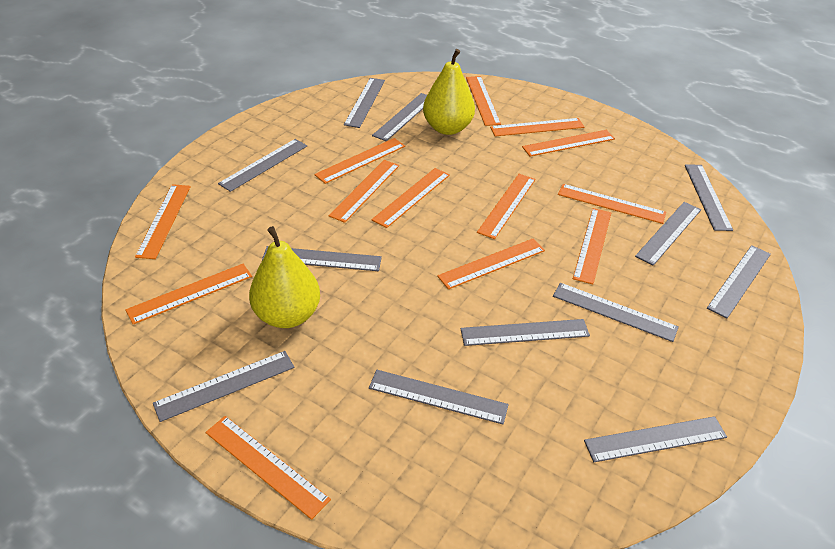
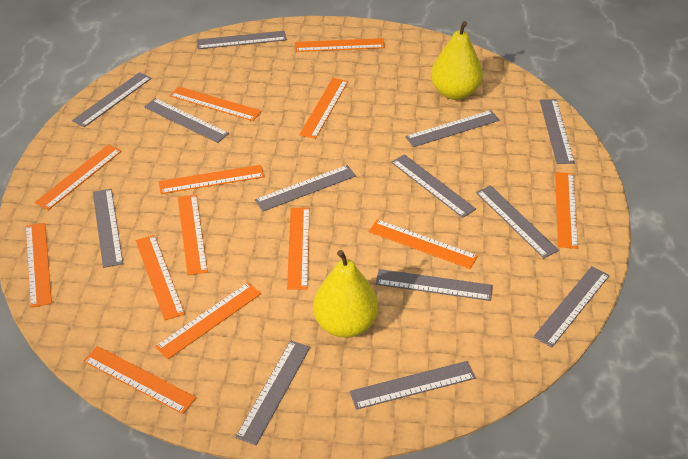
grey ruler: [153,351,294,422] [218,139,307,192] [262,246,382,271] [344,78,385,128] [369,370,509,424] [372,93,427,141] [460,319,590,346] [553,283,679,342] [584,416,727,462] [635,202,701,266] [685,164,733,231] [707,245,771,318] = 12 -> [72,72,151,127] [93,189,123,268] [144,98,229,143] [197,31,287,49] [235,341,310,445] [255,165,356,211] [350,361,476,410] [376,269,493,301] [391,154,476,218] [405,110,500,147] [476,185,559,258] [533,266,610,348] [540,99,575,164] = 13

